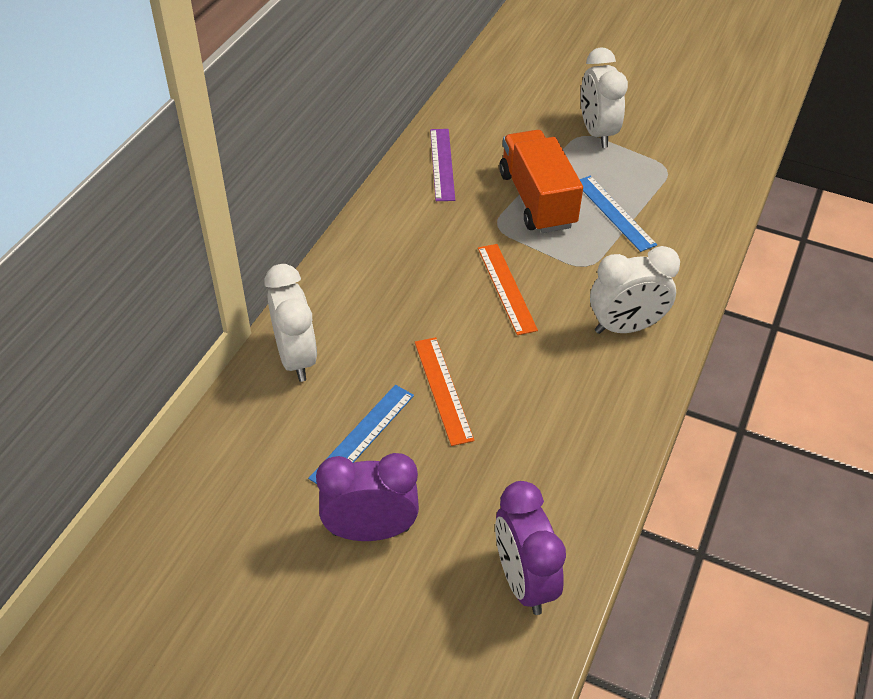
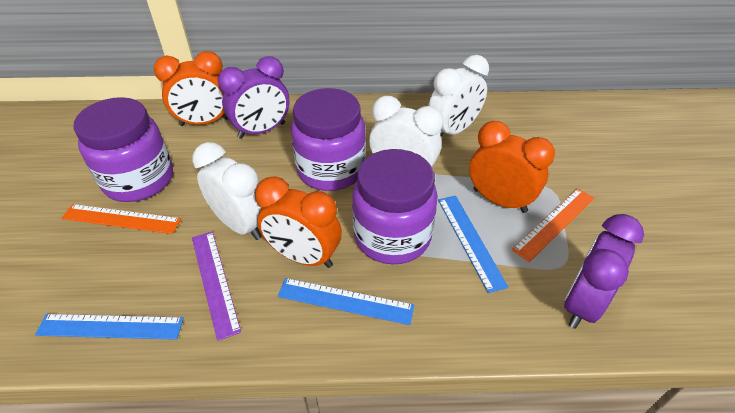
blue ruler: [308,385,414,484] [579,176,657,252] = 2 -> [35,314,184,340] [278,278,414,325] [438,196,509,293] = 3
orange clock: none = 0 -> [154,51,228,126] [255,176,342,268] [469,121,555,213] = 3
orange truck: [499,130,583,233] = 1 -> none = 0
purple jar: none = 0 -> [74,97,173,202] [291,88,366,191] [352,149,438,264] = 3

